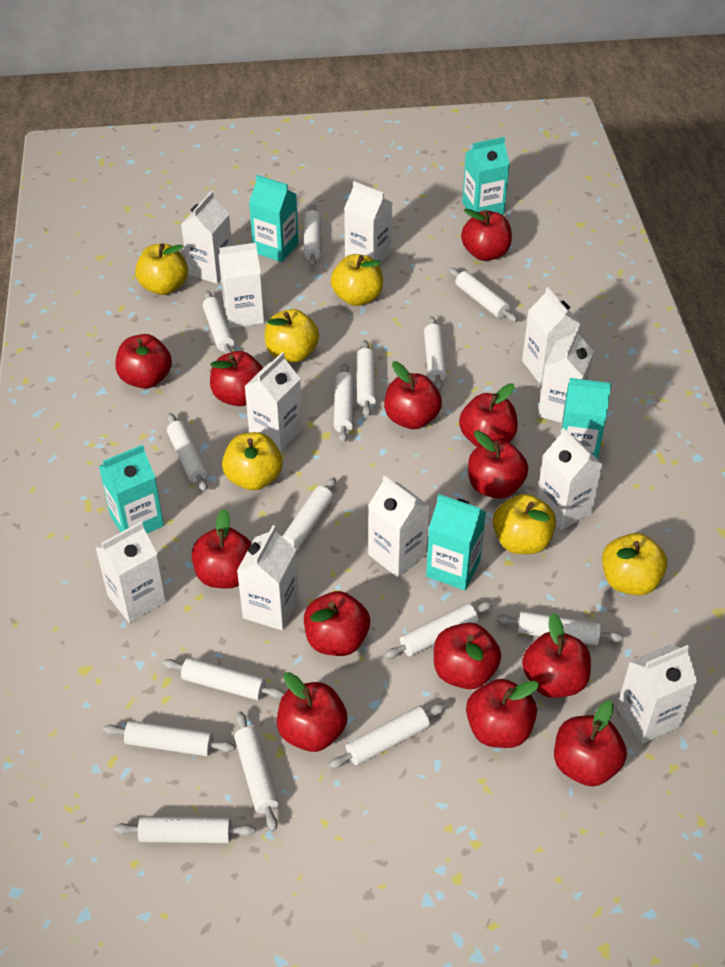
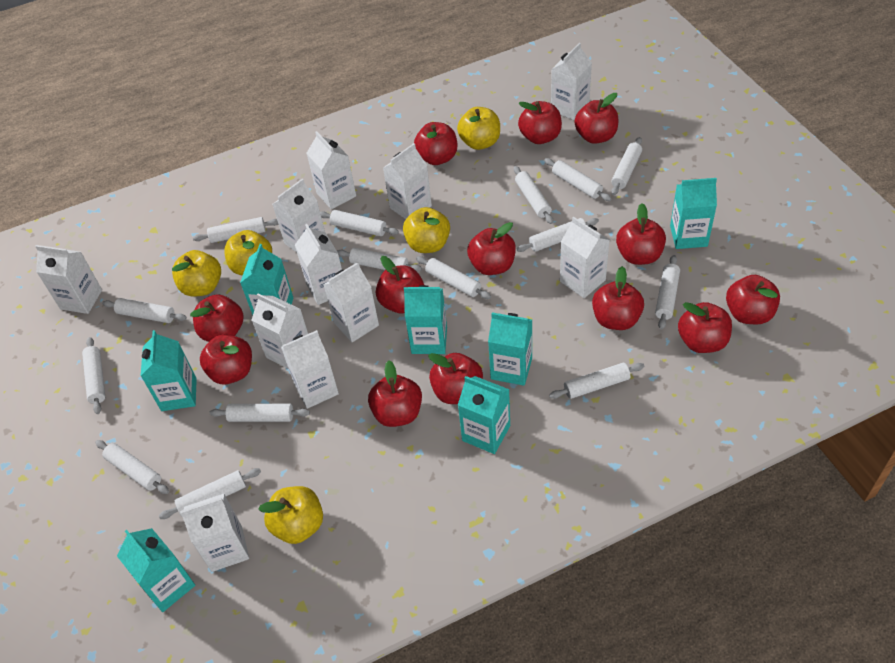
turquoise carton: [99,444,164,533] [249,175,298,262] [426,494,486,590] [462,137,510,215] [560,378,612,459] = 5 -> [117,528,195,612] [141,330,197,411] [240,244,293,315] [404,285,447,354] [458,376,510,454] [488,312,532,386] [670,178,717,249] = 7
yellow apple: [135,244,188,295] [222,432,283,490] [265,309,319,363] [331,254,383,306] [493,494,556,554] [602,533,667,596] = 6 -> [172,250,221,296] [224,230,272,276] [258,486,323,544] [403,207,450,253] [457,107,500,150] = 5

